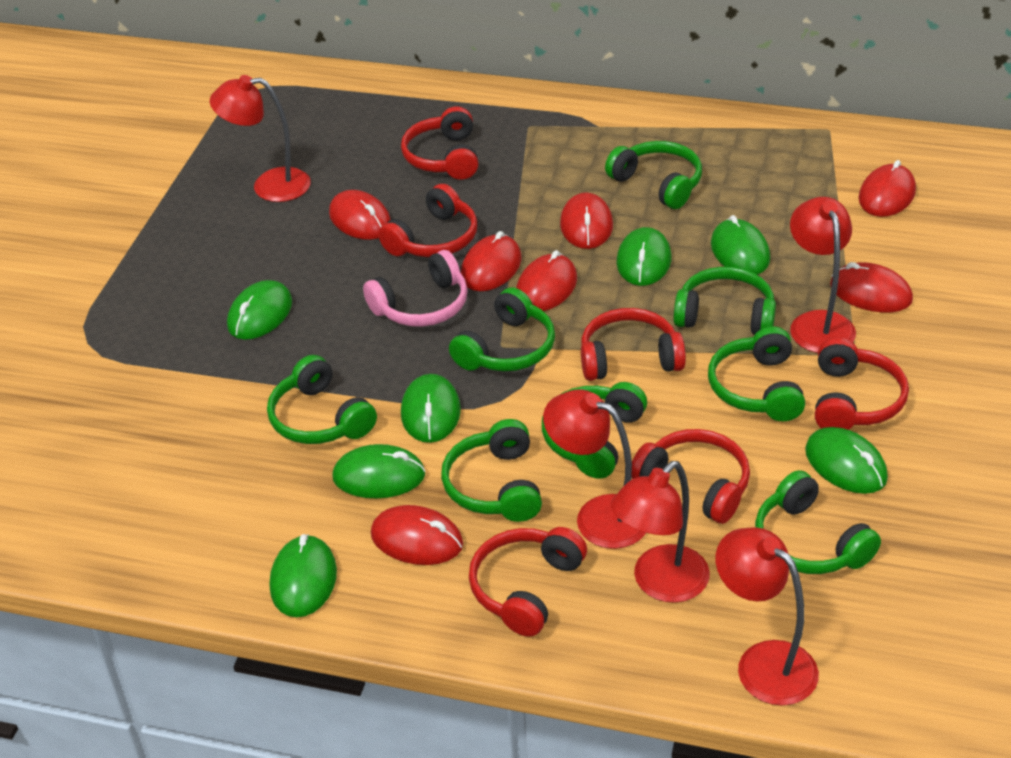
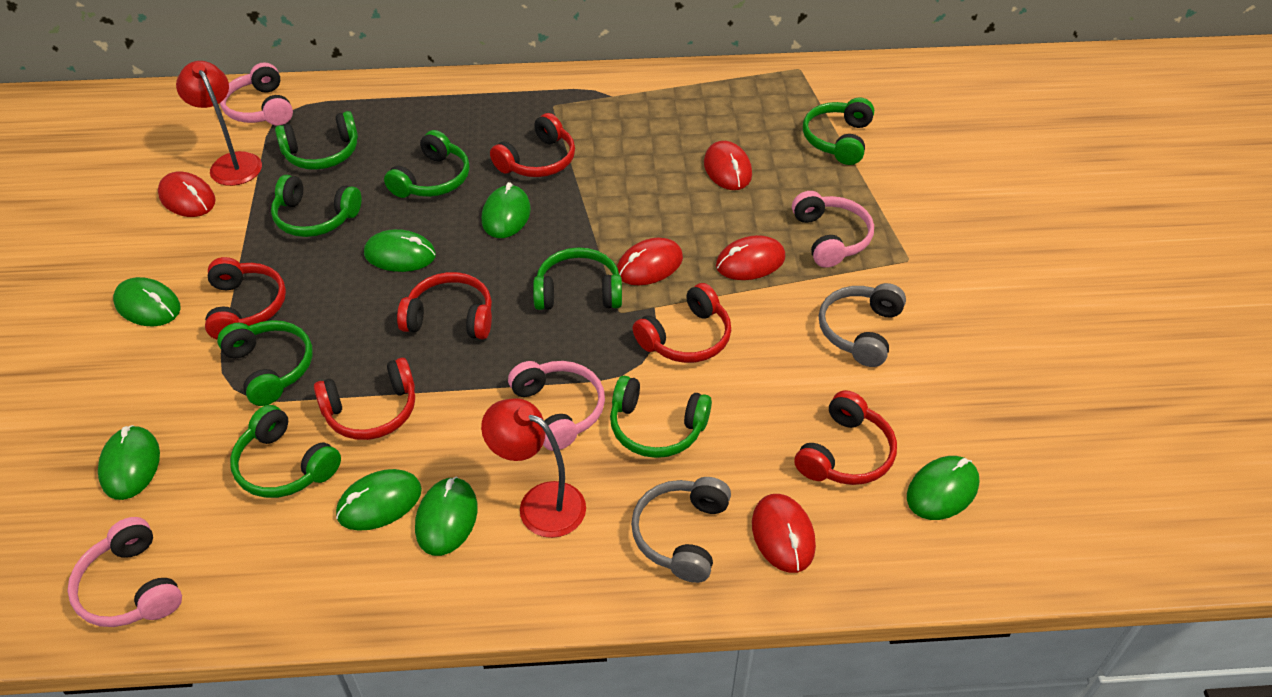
grey headphones: none = 0 -> [631,477,731,583] [819,283,906,367] = 2
pink headphones: [363,250,468,327] = 1 -> [67,517,182,627] [220,62,293,126] [508,361,605,451] [792,191,874,268] = 4
red lamp: [210,75,311,202] [543,390,646,549] [610,461,710,603] [715,527,819,706] [790,197,856,353] = 5 -> [176,61,262,186] [481,398,586,538] = 2
red mouse: [329,190,391,240] [371,505,463,565] [461,231,521,291] [516,250,577,311] [560,192,613,249] [830,262,913,313] [859,160,916,217] = 7 -> [158,171,216,217] [617,238,683,285] [704,141,752,190] [716,235,785,280] [752,494,816,573] = 5

